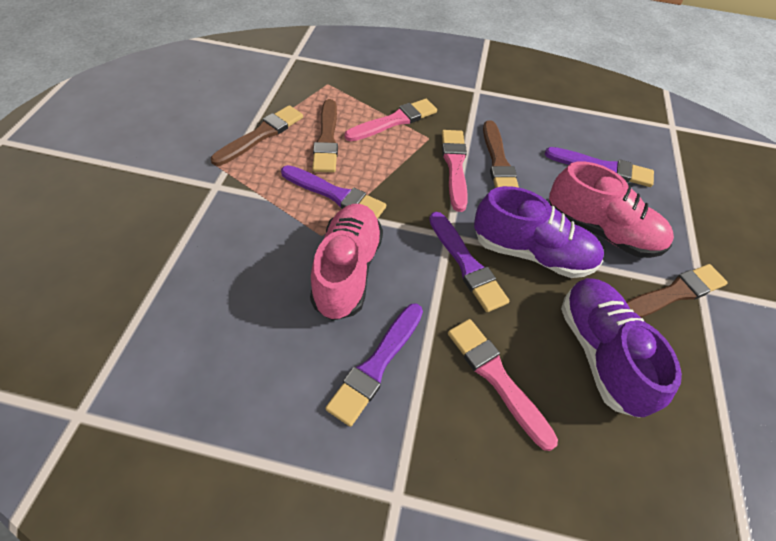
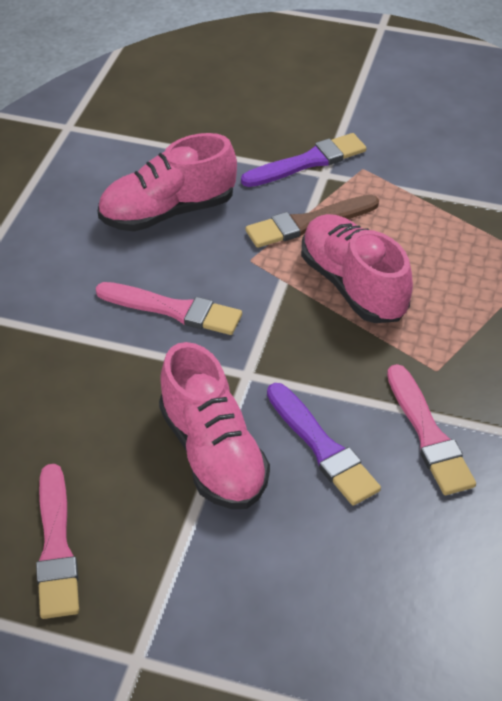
brown brush: [211,105,303,166] [312,99,338,172] [483,120,519,188] [626,264,728,318] = 4 -> [245,195,379,248] = 1
pink shoe: [310,204,383,321] [549,161,674,258] = 2 -> [98,133,237,231] [159,342,270,509] [301,214,413,323] = 3
purple brush: [281,165,386,219] [325,303,423,427] [429,212,509,312] [545,147,654,187] = 4 -> [241,133,366,187] [267,383,381,506] = 2
purple shoe: [474,186,604,278] [561,278,682,418] = 2 -> none = 0

